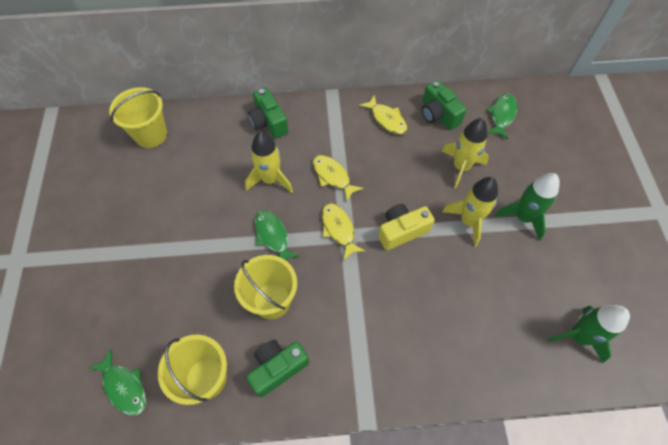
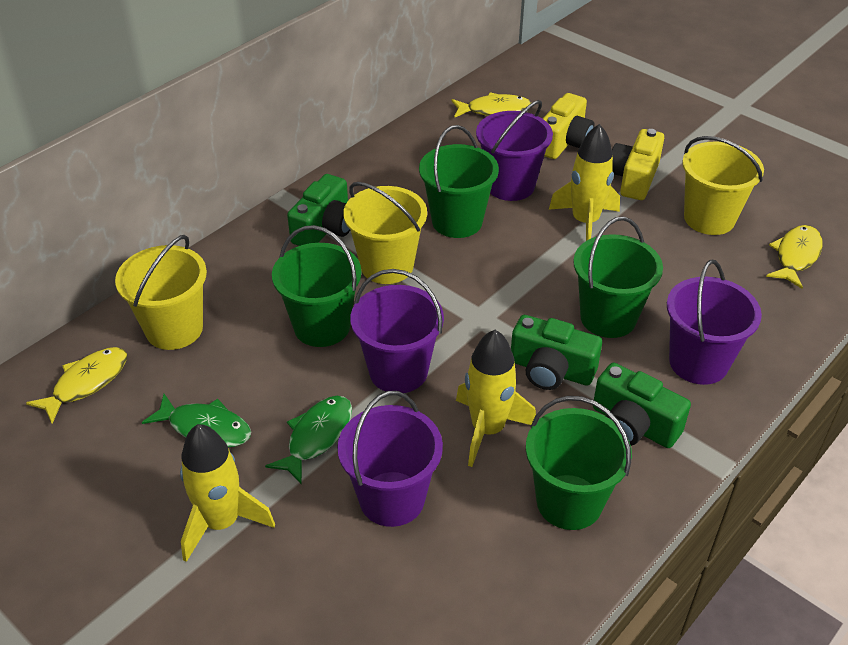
green bucket: none = 0 -> [272,225,362,347] [419,125,499,238] [526,396,632,530] [573,217,663,338] = 4
green fish: [89,348,146,415] [255,210,299,260] [486,94,517,139] = 3 -> [142,394,251,447] [265,396,352,485] = 2
green rocket: [495,173,560,241] [548,305,630,363] = 2 -> none = 0
purple bucket: none = 0 -> [337,391,443,527] [351,269,444,393] [476,100,553,201] [667,260,762,385] = 4
yellow camera: [378,204,435,250] = 1 -> [543,93,595,159] [612,129,664,200] = 2

